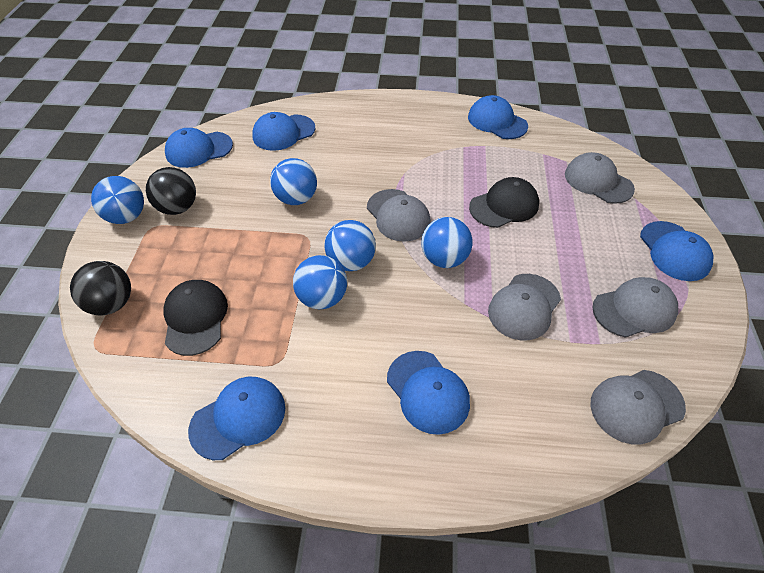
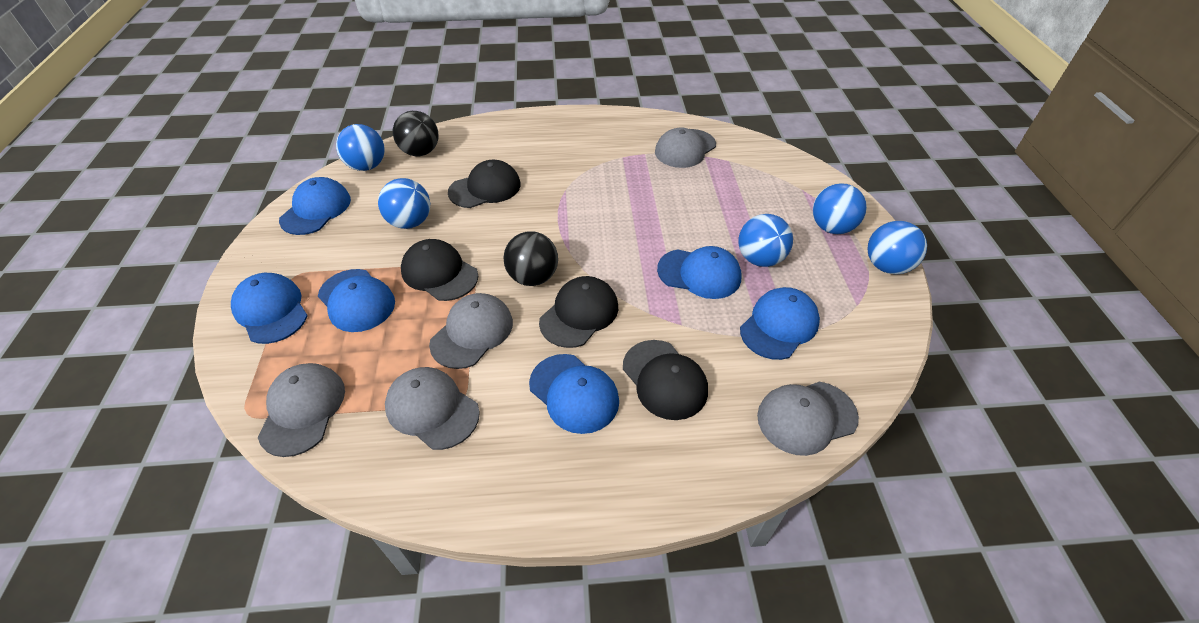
black cap: [163,280,228,356] [469,177,539,228] = 2 -> [401,239,478,301] [448,160,521,208] [539,276,618,348] [623,340,708,420] = 4

